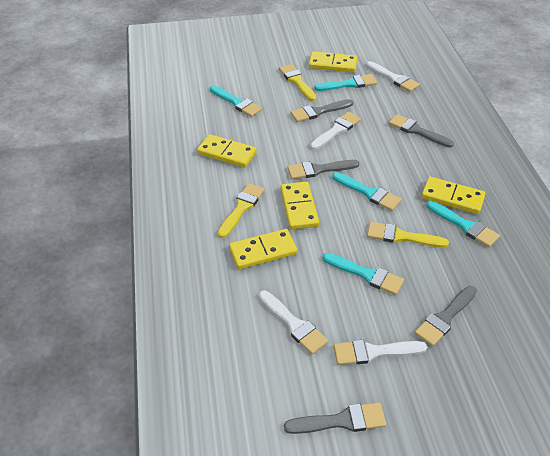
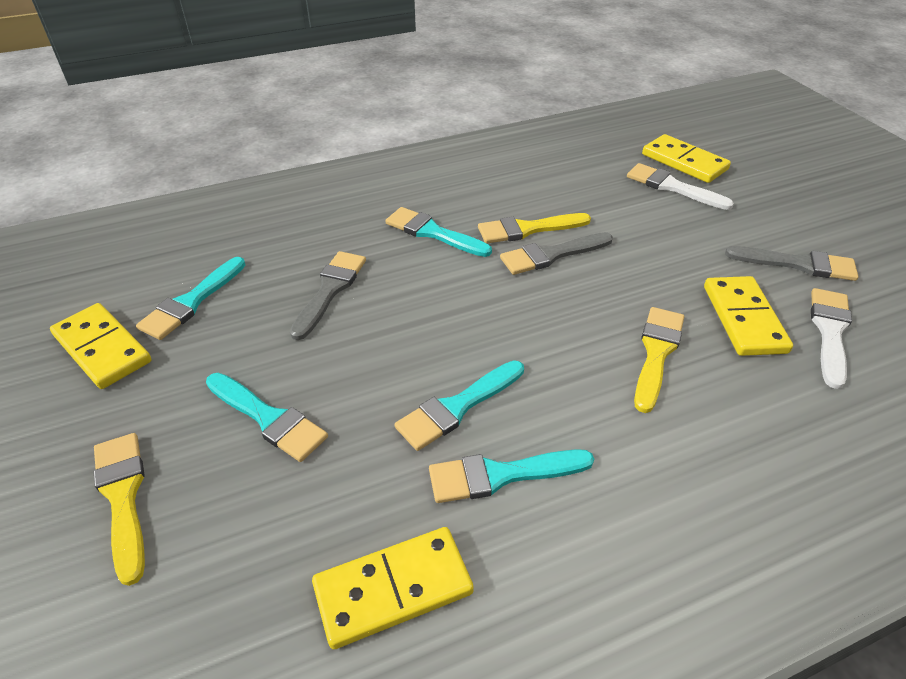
grey brush: [284,402,386,434] [287,160,360,179] [290,99,353,122] [389,114,454,148] [415,286,477,346] = 5 -> [290,251,366,340] [500,232,613,275] [725,246,859,281] = 3
white brush: [259,290,328,354] [310,112,361,150] [334,340,427,365] [366,61,420,92] = 4 -> [627,163,734,210] [811,288,852,389] = 2
yellow domino: [197,134,257,168] [229,229,298,269] [280,182,319,229] [309,51,358,72] [421,177,486,214] = 5 -> [50,303,151,389] [312,527,474,649] [642,134,731,183] [704,276,793,356] = 4

